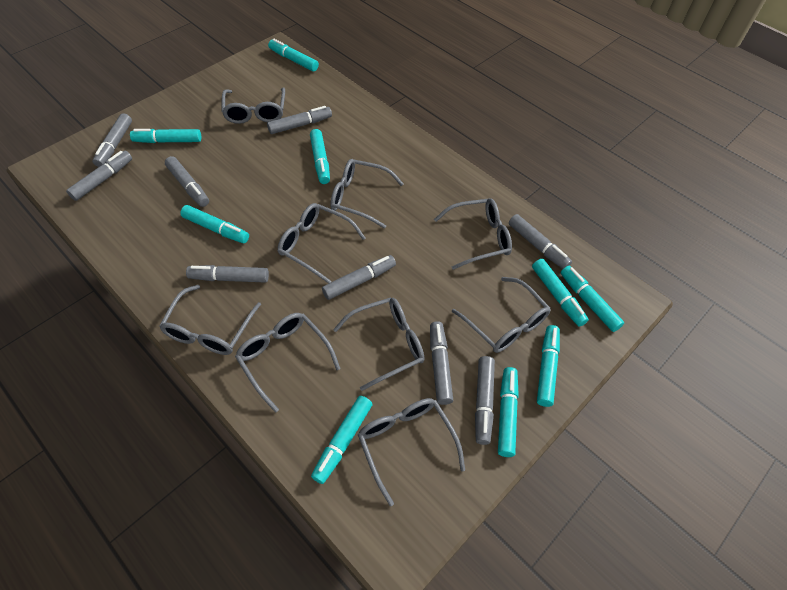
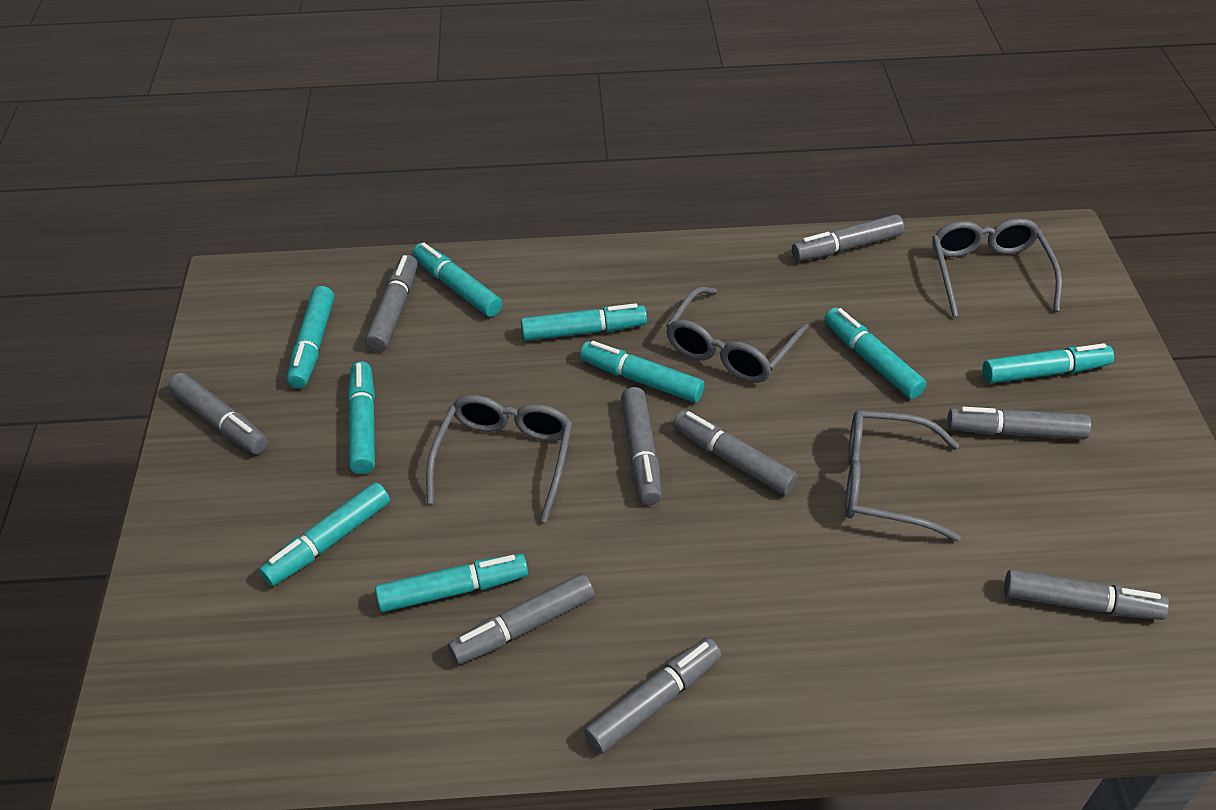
grey glasses: [159,285,261,355] [222,88,285,124] [235,313,341,413] [278,203,365,284] [330,159,404,228] [333,297,424,391] [358,398,465,506] [434,198,512,270] [452,277,551,353] = 9 -> [426,395,573,522] [666,286,809,383] [845,410,961,542] [932,218,1062,317] = 4

